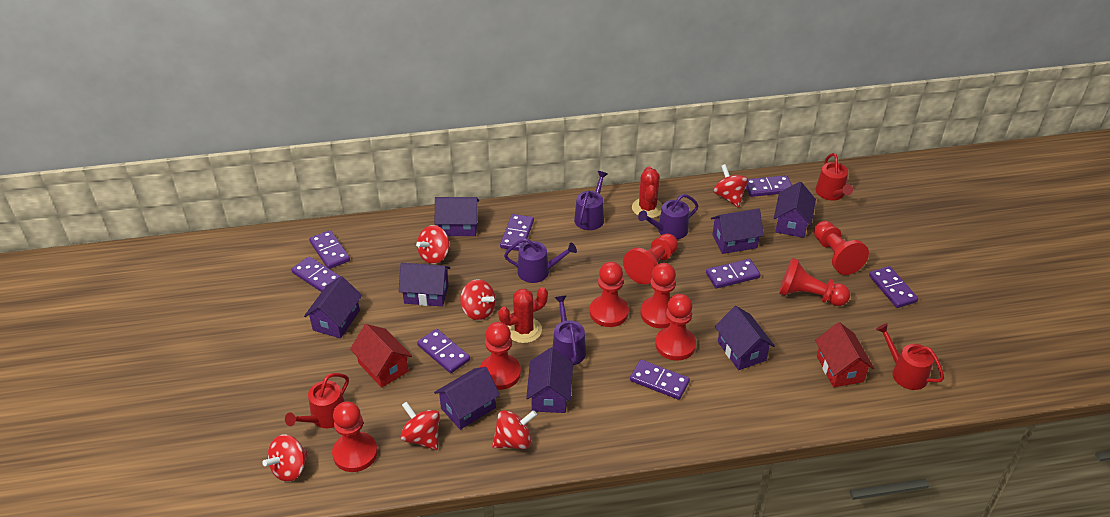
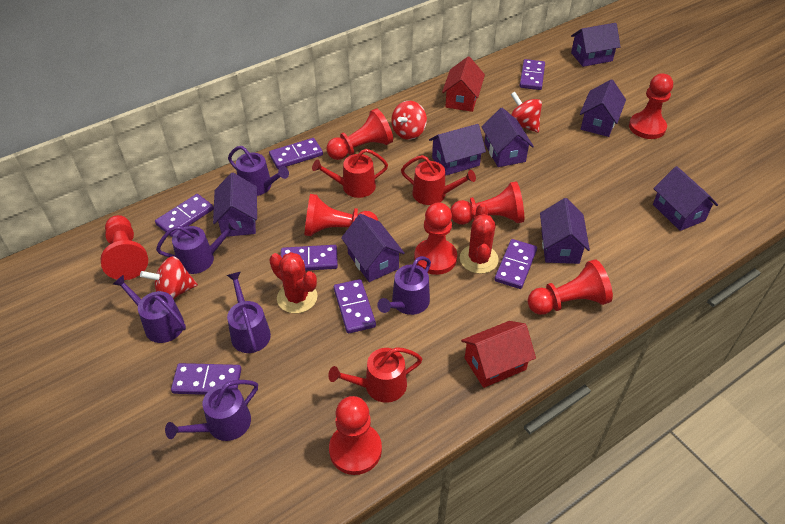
purple domino: [291,256,340,292] [309,230,350,269] [417,329,470,373] [500,214,534,251] [630,360,690,400] [706,259,761,288] [746,175,792,197] [869,266,918,308] = 8 -> [155,194,214,237] [171,363,241,395] [269,138,323,169] [281,245,338,271] [334,279,376,333] [494,239,537,289] [520,59,545,90] = 7
purple watering can: [504,238,577,283] [553,296,586,365] [574,171,608,230] [638,194,699,239] = 4 -> [113,275,186,343] [156,219,240,274] [165,380,258,441] [227,272,271,353] [228,146,289,196] [377,256,431,315] = 6
red spinning top: [262,434,308,482] [400,401,440,450] [416,225,449,264] [460,279,496,320] [492,410,537,449] [713,164,748,208] = 6 -> [140,256,198,299] [391,101,427,140] [511,92,542,133] = 3

